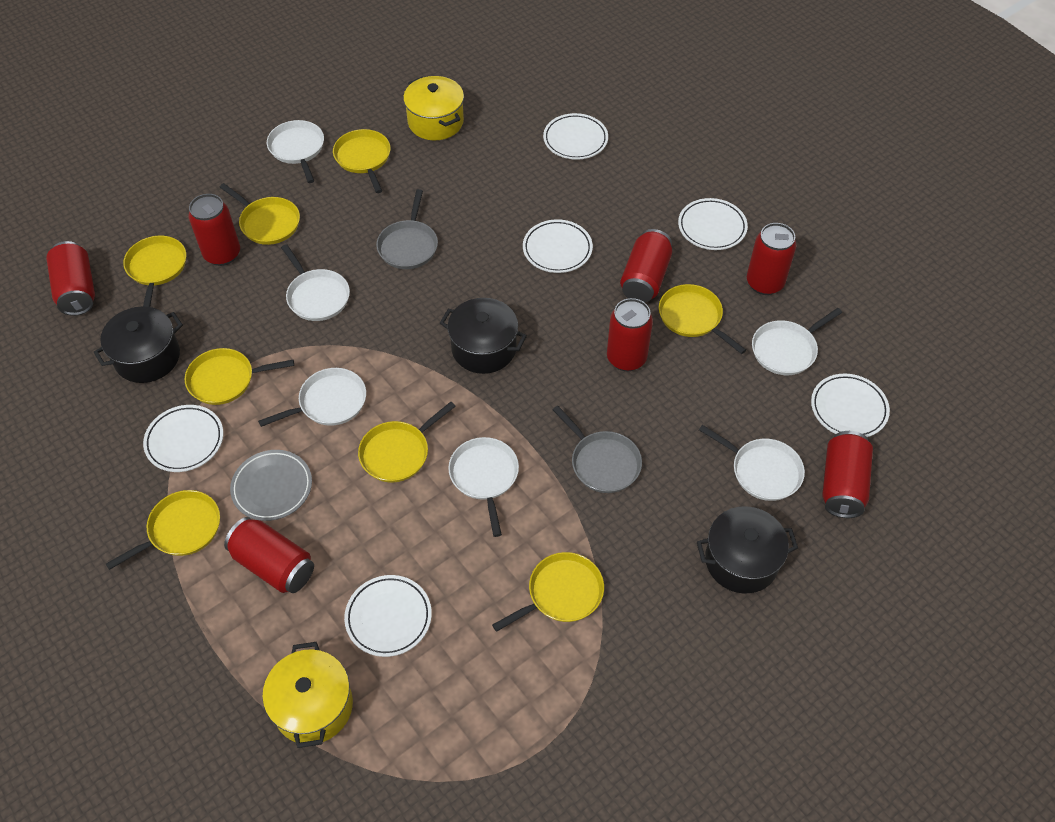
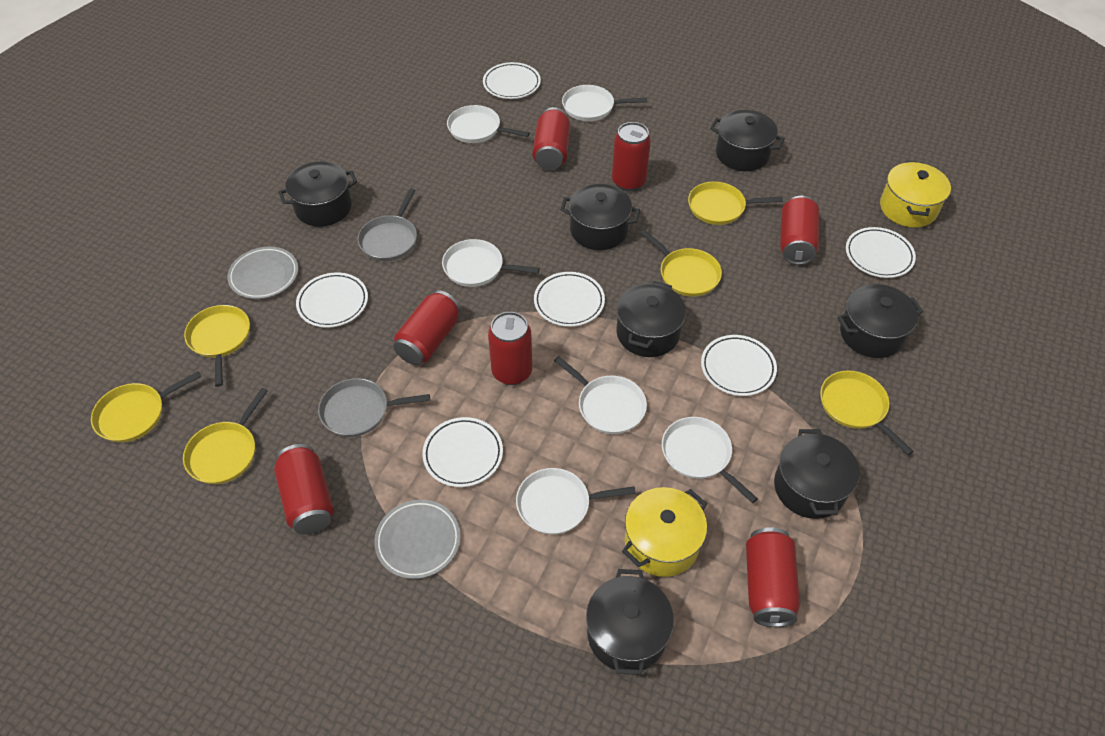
black pot: [93,306,183,383] [440,298,527,374] [697,506,798,593] = 3 -> [278,161,357,227] [560,183,640,250] [586,569,674,675] [616,281,686,357] [710,110,785,171] [774,429,859,519] [837,284,923,358] = 7
grey plate: [230,450,312,521] = 1 -> [227,247,298,299] [374,500,461,579] = 2
yellow pan: [106,490,220,570] [123,236,186,307] [185,348,294,405] [220,183,300,245] [333,129,391,193] [358,402,456,483] [492,552,604,632] [659,284,746,354] = 8 -> [91,371,201,442] [183,388,268,484] [184,305,250,387] [640,229,722,297] [688,181,783,225] [820,371,914,455] = 6

